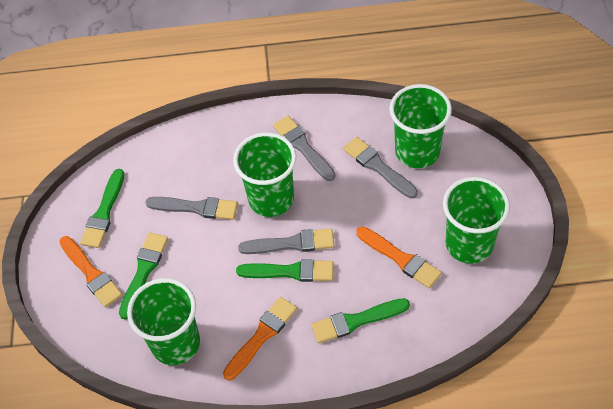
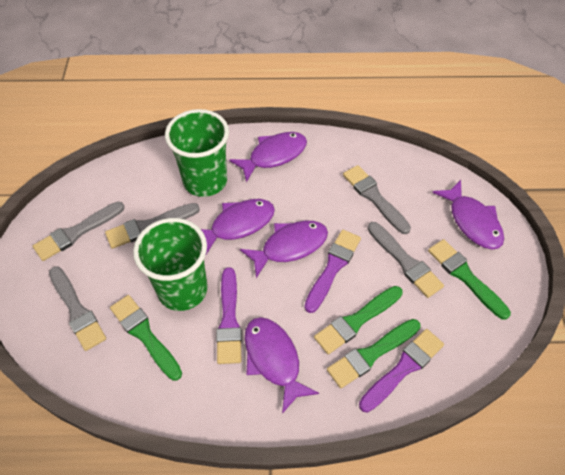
green cup: [127,278,200,365] [233,132,296,217] [389,84,452,168] [443,177,510,264] = 4 -> [133,218,207,311] [165,109,229,197] = 2
grey brush: [145,197,238,220] [238,228,334,254] [273,116,335,181] [343,137,418,198] = 4 -> [33,202,124,261] [49,266,106,351] [105,203,200,249] [343,165,411,234] [368,222,444,298] = 5
orange brush: [59,236,122,307] [223,297,297,380] [356,226,442,288] = 3 -> none = 0
purple brush: none = 0 -> [216,267,242,364] [304,230,361,313] [359,329,444,412] = 3
purple fish: none = 0 -> [201,199,275,256] [229,132,307,182] [240,221,328,278] [245,317,319,414] [432,180,504,249] = 5

